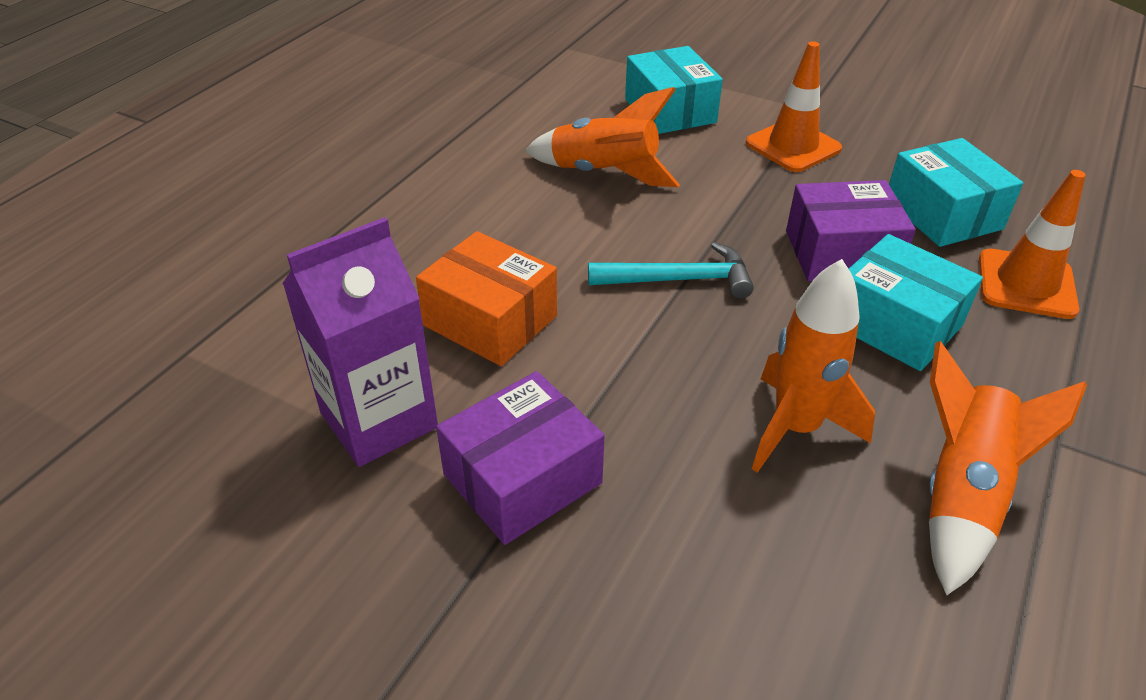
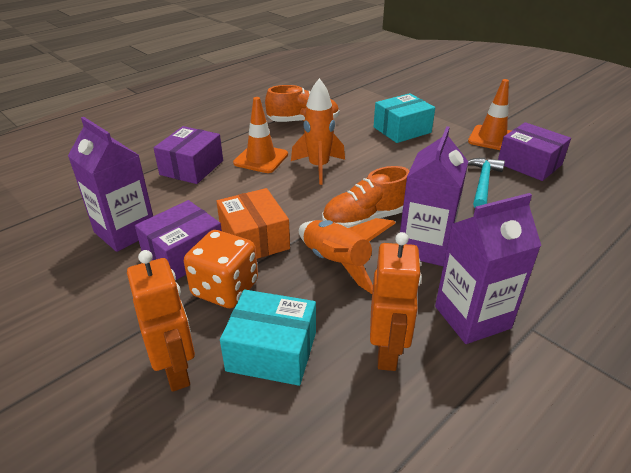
orange dice: none = 0 -> [184,230,258,308] = 1
orange robot: none = 0 -> [127,250,195,392] [370,232,422,371] = 2
orange rocket: [525,87,680,187] [752,259,875,473] [929,341,1087,595] = 3 -> [291,78,345,185] [299,218,396,294] = 2
orange shoe: none = 0 -> [265,85,340,122] [322,166,409,228] = 2
purple box: [436,371,605,545] [786,180,916,282] = 2 -> [135,200,222,280] [154,126,223,184] [498,122,571,181] = 3
purple carton: [282,217,438,467] = 1 -> [68,117,153,252] [400,126,469,266] [435,193,541,344] = 3
turquoise box: [625,46,723,134] [849,234,983,371] [889,138,1023,247] = 3 -> [220,290,316,386] [374,93,435,143] = 2

